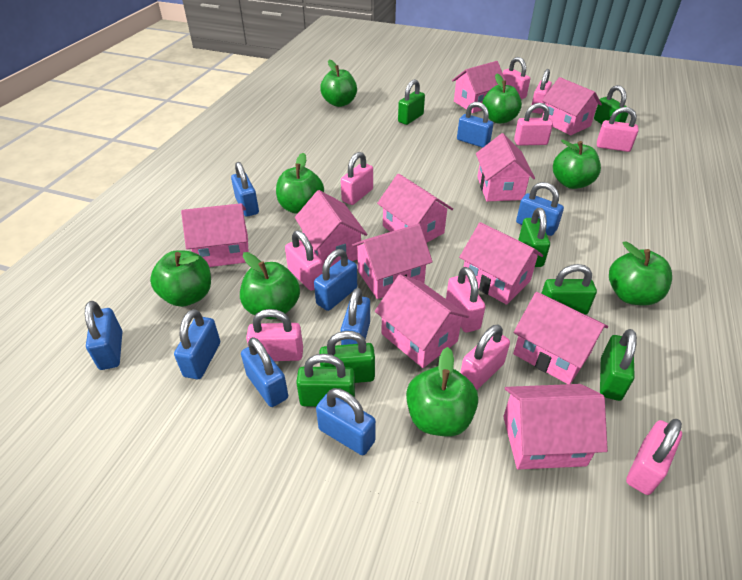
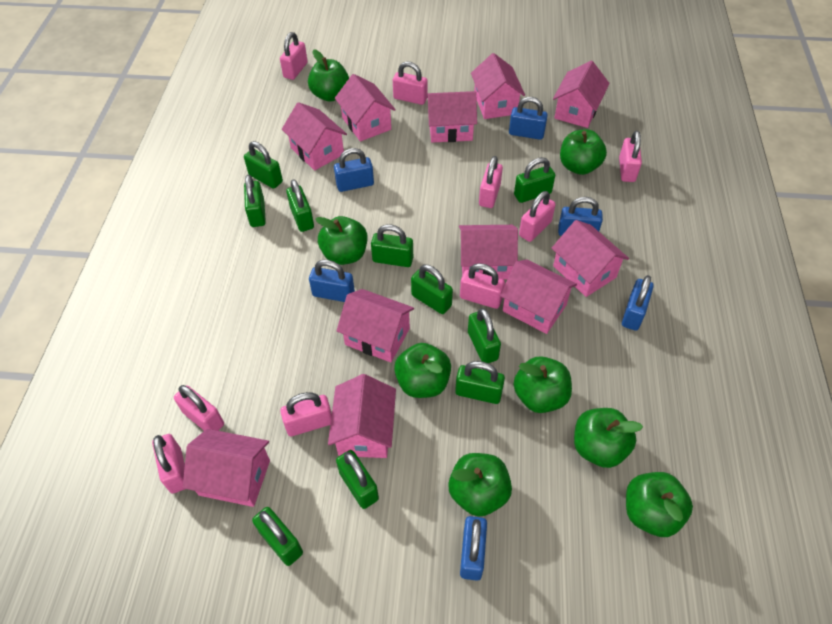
blue padlock: [85,301,122,370] [174,309,220,379] [231,162,259,217] [241,337,288,407] [314,249,357,311] [316,388,376,455] [341,288,370,345] [457,102,493,148] [516,182,564,236] = 9 -> [309,260,355,302] [334,148,374,192] [460,516,487,581] [509,97,548,140] [558,197,603,236] [622,275,654,331] = 6
green padlock: [296,354,355,407] [319,331,375,383] [398,79,425,125] [518,208,550,267] [541,264,597,315] [594,85,629,124] [600,329,637,401] = 7 -> [244,141,283,189] [244,175,266,227] [252,507,303,566] [286,179,314,232] [336,450,379,509] [371,224,413,267] [411,265,453,314] [455,361,505,404] [468,308,501,363] [514,157,555,203] = 10
pink padlock: [246,309,303,361] [285,230,323,291] [341,152,373,205] [446,267,485,333] [460,325,510,390] [503,57,530,99] [514,103,553,146] [531,69,552,114] [597,107,639,152] [626,419,682,495] = 10 -> [152,434,185,494] [174,385,224,431] [280,32,308,80] [280,392,332,436] [393,62,428,105] [460,263,505,309] [479,156,503,208] [519,191,556,242] [619,131,642,182] = 9

